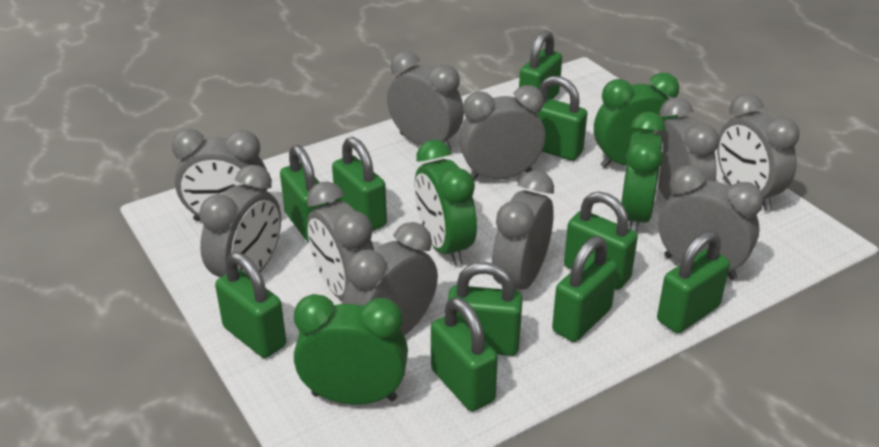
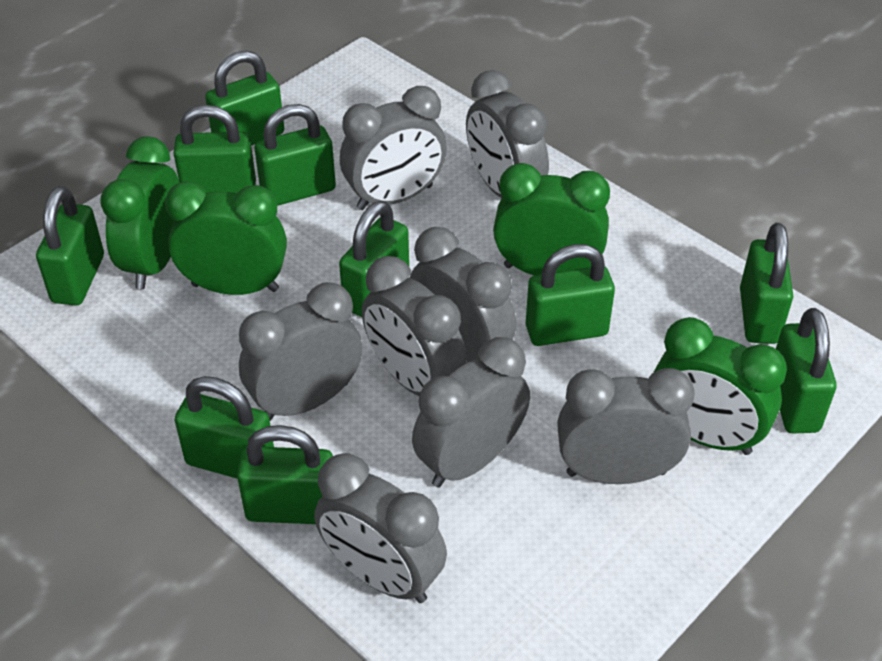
grey clock: [172,129,268,221] [199,165,281,277] [307,181,374,301] [343,222,438,336] [387,51,464,151] [459,85,545,180] [492,170,554,290] [653,97,719,201] [658,165,764,280] [717,93,799,211] = 10 -> [239,282,363,421] [314,453,447,603] [340,86,447,210] [362,256,467,396] [410,227,517,363] [412,337,530,488] [466,70,549,198] [557,368,695,484] = 8

